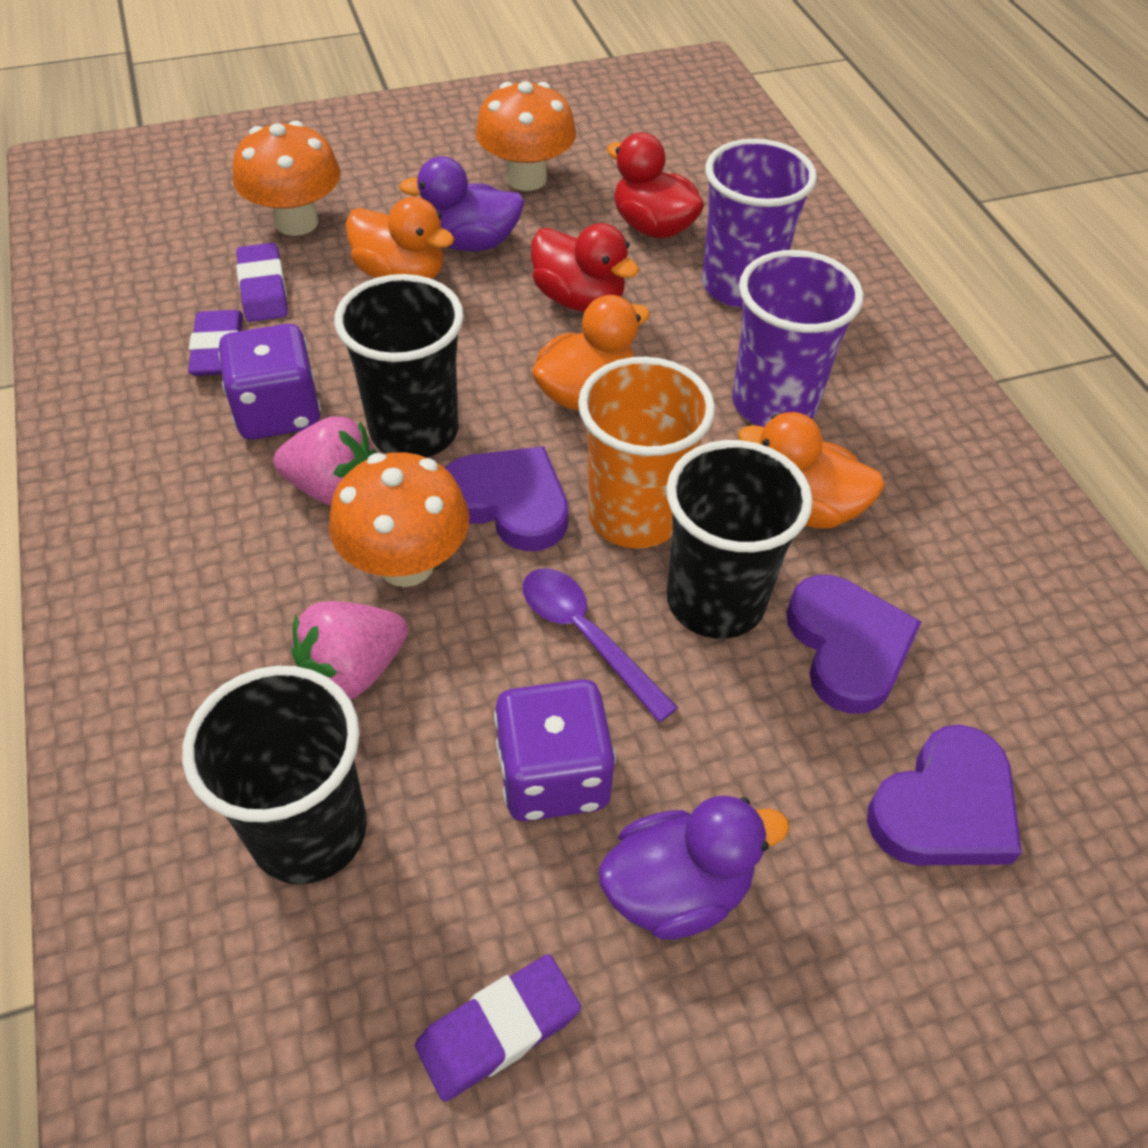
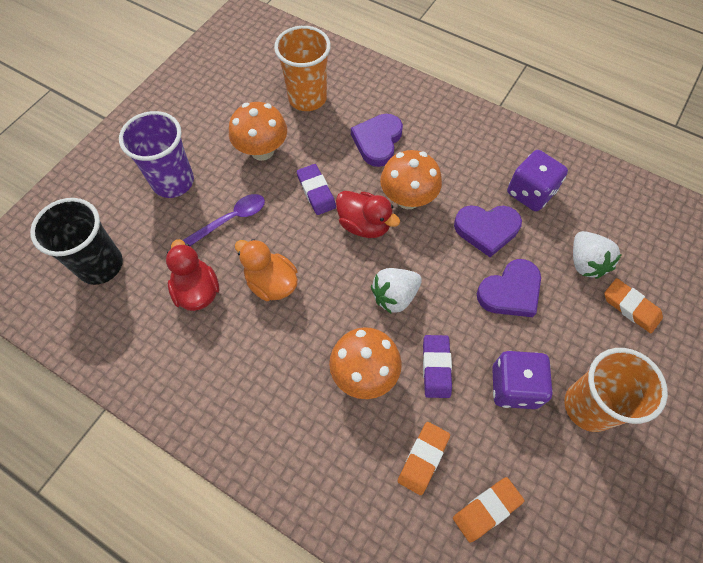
black cup: [182,666,367,884] [334,274,464,457] [666,440,813,639] = 3 -> [30,198,123,285] = 1
orange cup: [578,357,715,549] = 1 -> [274,26,331,111] [564,348,668,432] = 2
orange duck: [346,197,454,279] [532,295,650,411] [738,412,885,529] = 3 -> [235,239,298,301] = 1
orange eraser: none = 0 -> [398,422,450,495] [453,477,524,543] [604,278,663,333] = 3
pink strawberry: [273,417,377,506] [291,601,408,700] = 2 -> none = 0
purple cup: [702,139,817,308] [732,250,863,427] = 2 -> [119,111,194,198] = 1
purple duck: [399,156,525,252] [599,796,789,940] = 2 -> none = 0
purple eraser: [188,310,243,376] [236,243,288,322] [415,954,581,1102] = 3 -> [297,164,336,215] [423,335,452,398] = 2
white strawberry: none = 0 -> [371,268,422,313] [573,231,622,279] = 2

